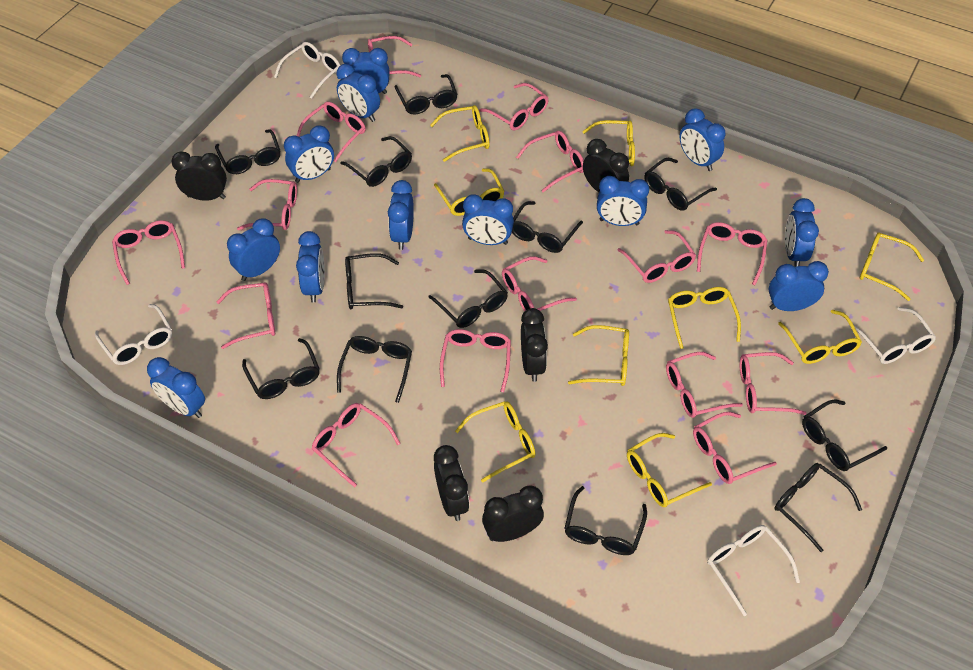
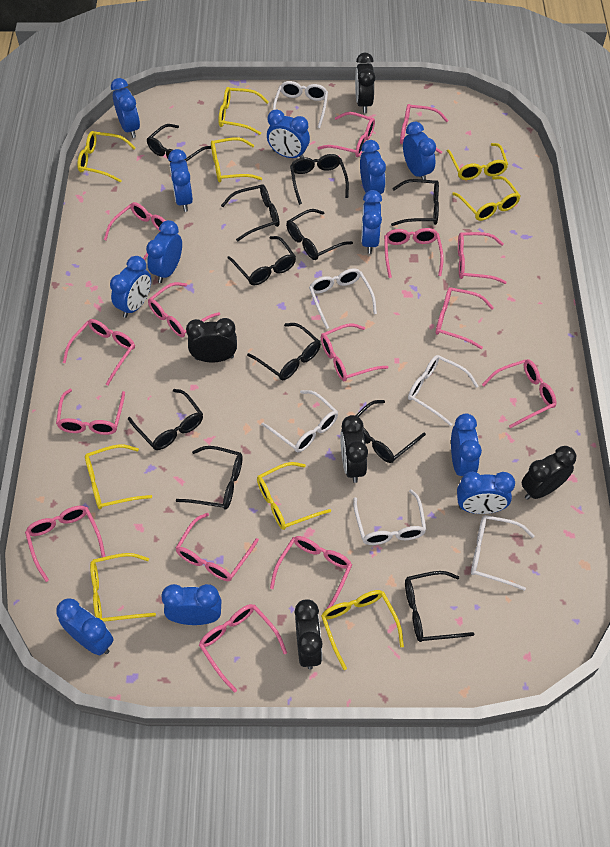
black glasses: [215,129,280,174] [242,338,319,399] [337,336,412,403] [340,136,412,187] [345,253,403,309] [395,74,458,115] [428,269,508,328] [512,201,583,253] [564,486,647,555] [644,158,717,211] [775,463,862,552] [802,399,887,471] = 12 -> [128,389,203,450] [147,124,211,162] [176,446,243,509] [221,184,280,242] [228,236,296,285] [247,323,321,380] [286,209,353,260] [290,154,349,205] [355,400,426,463] [391,179,439,226] [405,571,474,642] = 11
white glasses: [95,304,172,365] [274,42,340,99] [707,525,800,616] [849,307,936,364] = 4 -> [261,390,338,452] [273,81,328,128] [309,269,377,329] [353,489,427,545] [408,355,479,426] [471,515,535,591] = 6

